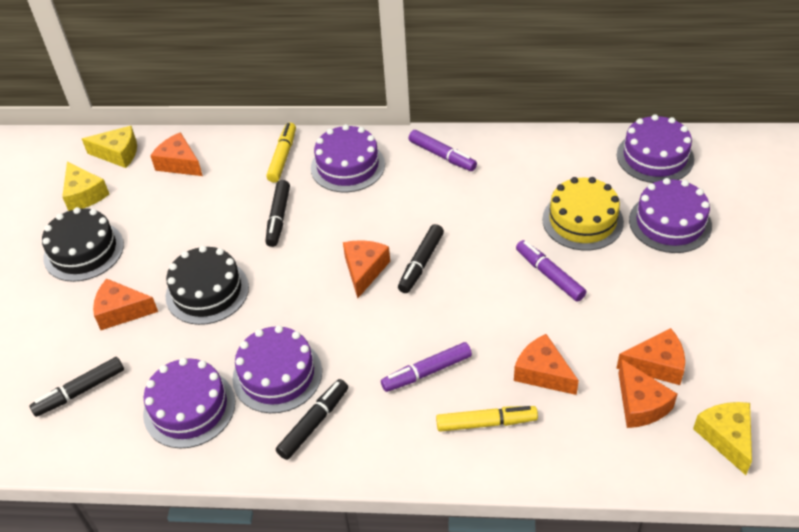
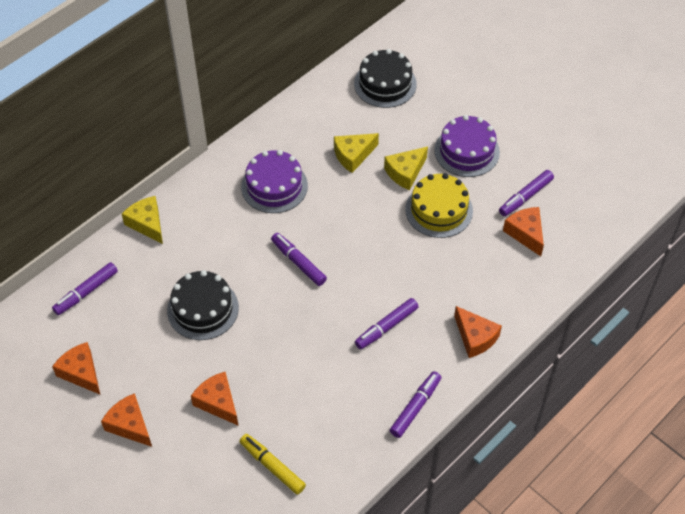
black marker: [29,357,124,417] [265,180,290,247] [276,379,348,460] [398,224,444,293] = 4 -> none = 0
orange cheese: [93,279,158,330] [150,132,203,176] [343,240,390,298] [514,334,579,395] [616,328,685,385] [618,359,677,428] = 6 -> [52,342,100,394] [101,393,152,447] [191,372,238,425] [454,306,502,358] [503,207,544,256] = 5
purple cake: [143,358,235,448] [232,325,322,413] [311,124,385,192] [617,114,694,183] [629,178,712,253] = 5 -> [241,150,308,213] [434,115,500,177] = 2
purple marker: [381,342,472,392] [409,130,477,171] [516,240,586,302] = 3 -> [52,262,118,315] [271,233,327,286] [355,298,419,349] [390,371,442,438] [499,170,554,216] = 5
yellow marker: [266,123,296,183] [436,406,538,432] = 2 -> [240,434,306,495] = 1

